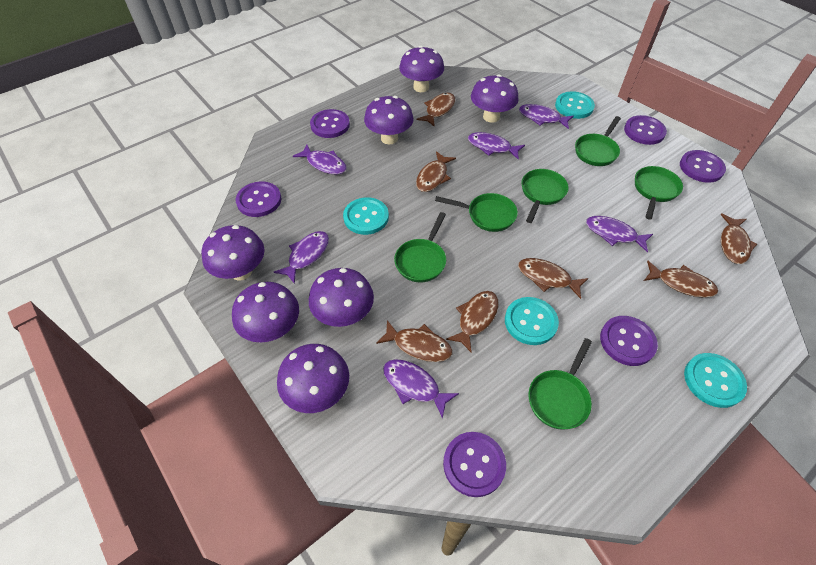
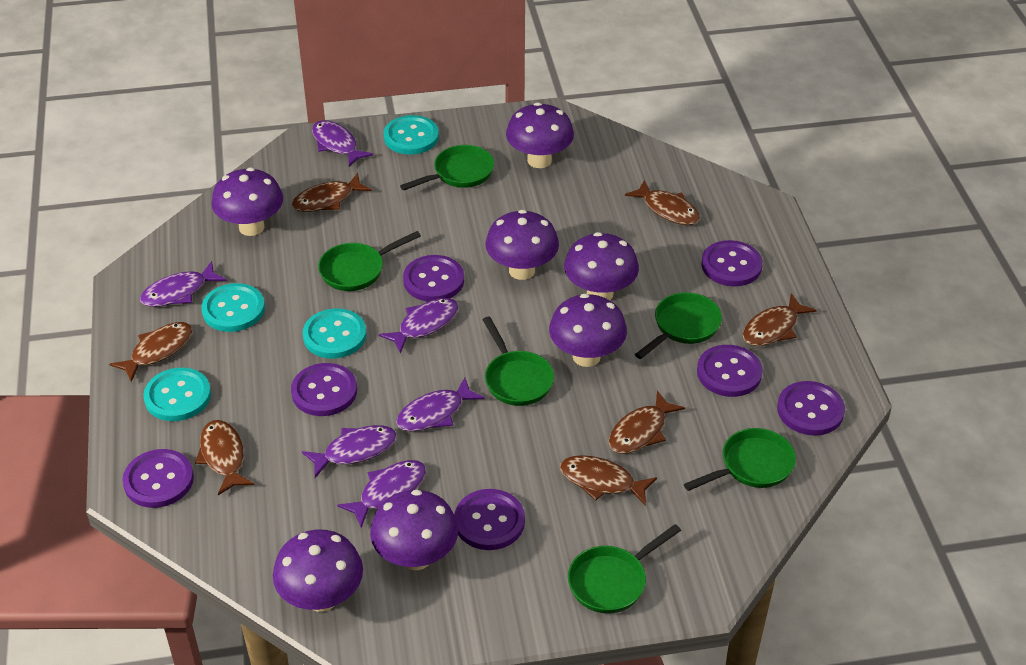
purple button: [236,182,281,217] [310,109,350,138] [443,432,506,497] [600,316,658,366] [624,115,667,145] [680,150,726,183] = 6 -> [122,449,194,508] [291,363,357,416] [403,255,464,302] [454,489,525,550] [697,345,763,397] [701,240,763,286] [777,381,845,436] = 7

